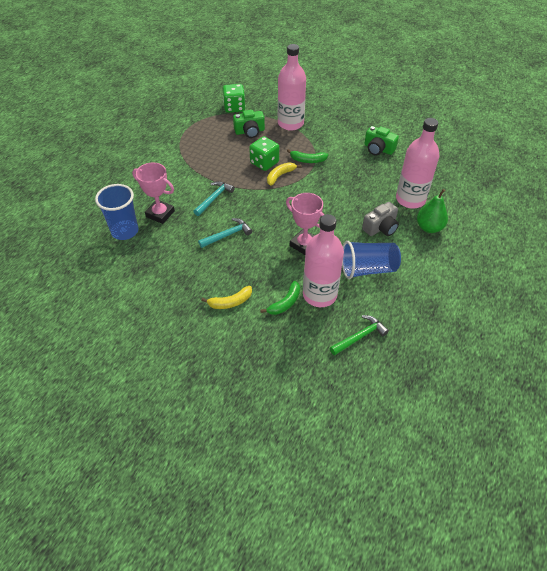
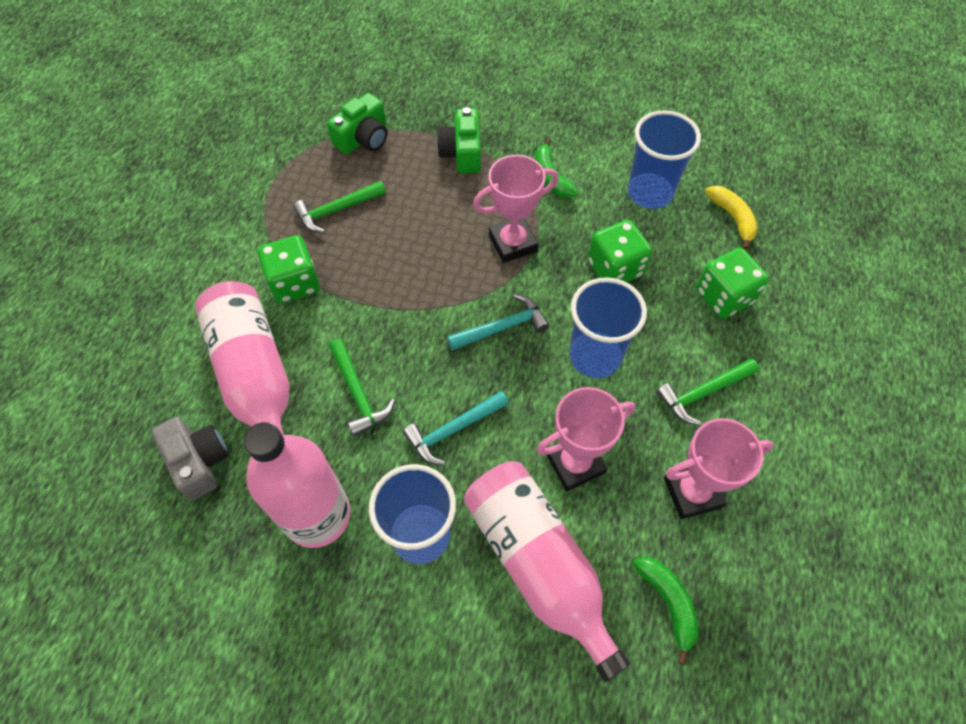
blue cup: [95,184,138,240] [342,241,401,279] = 2 -> [369,464,456,564] [569,277,647,378] [628,110,701,209] = 3
green dice: [223,84,245,113] [249,136,279,171] = 2 -> [257,235,320,304] [588,220,652,282] [696,248,769,319] = 3
green hammer: [330,315,389,355] = 1 -> [293,181,386,233] [329,339,395,437] [656,358,759,425] = 3
green pear: [417,189,448,233] = 1 -> none = 0
pink trophy: [132,162,175,224] [286,193,324,255] = 2 -> [473,155,559,263] [536,387,635,491] [664,418,774,519] = 3
yellow banana: [201,286,252,309] [267,162,301,186] = 2 -> [705,186,758,250] = 1

